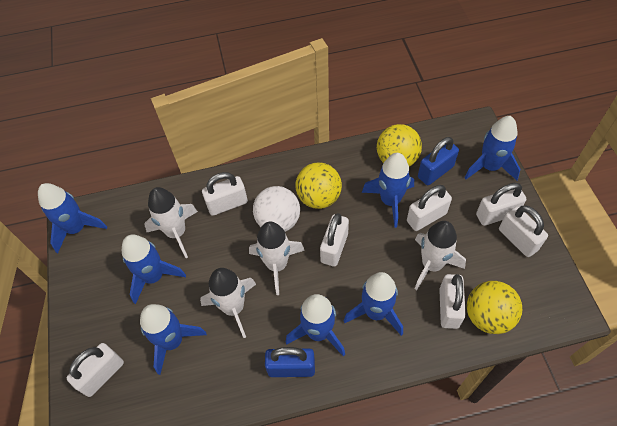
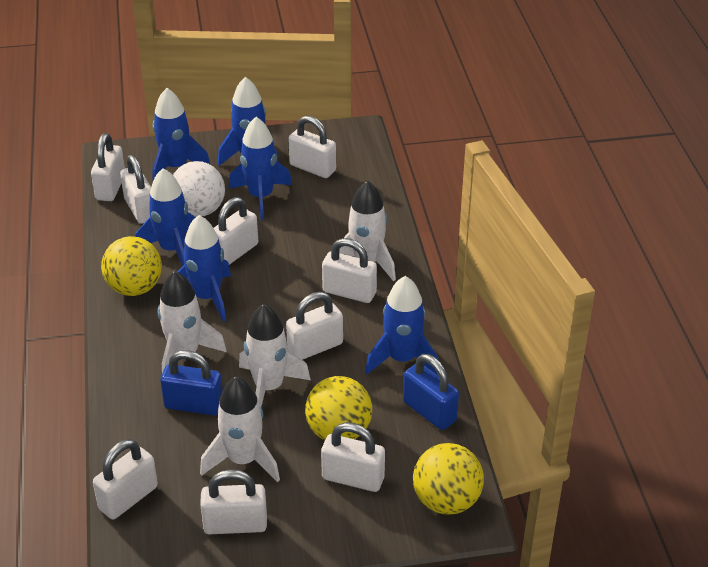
blue rocket: [38,183,107,253] [122,234,186,304] [140,304,207,375] [286,294,345,357] [344,272,403,336] [362,153,414,228] [465,116,520,180] = 7 -> [135,168,195,266] [152,88,211,180] [178,215,231,322] [218,77,279,166] [229,117,292,220] [365,276,438,375] = 6
white padlock: [66,343,124,397] [202,172,248,216] [320,213,349,267] [407,185,452,231] [439,274,466,329] [476,183,526,226] [499,206,548,257] = 7 -> [91,133,125,201] [93,439,158,520] [120,155,151,224] [200,469,267,534] [214,197,258,265] [286,292,343,360] [288,115,336,178] [321,422,385,492] [322,238,377,303] = 9

